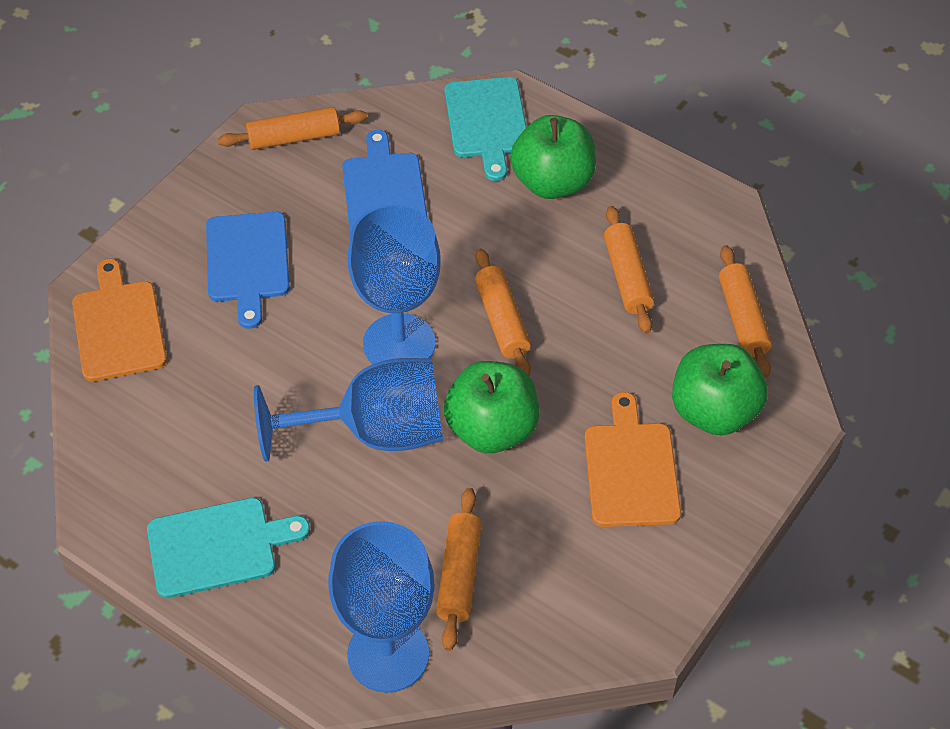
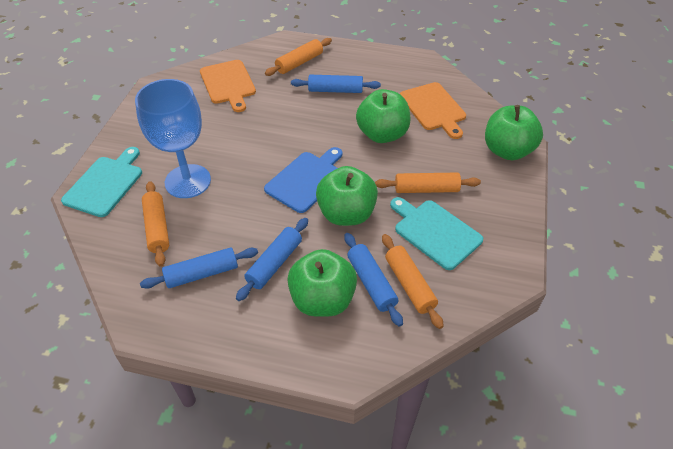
blue cutting board: [206,212,290,329] [342,130,428,233] = 2 -> [264,147,342,213] = 1
blue goblet: [254,358,443,462] [328,521,435,693] [347,204,441,364] = 3 -> [135,79,211,198] = 1
blue rolling pin: none = 0 -> [140,247,258,289] [236,218,308,301] [291,75,381,93] [345,233,403,327] = 4
green apple: [444,361,539,453] [510,115,596,199] [672,344,768,435] = 3 -> [287,249,357,317] [316,166,378,226] [356,89,411,143] [485,105,543,160] = 4
orange rolling pin: [218,107,367,150] [436,488,482,651] [475,249,531,376] [604,206,654,334] [719,245,772,378] = 5 -> [142,181,169,267] [265,38,332,76] [375,172,481,193] [382,234,443,329] = 4

